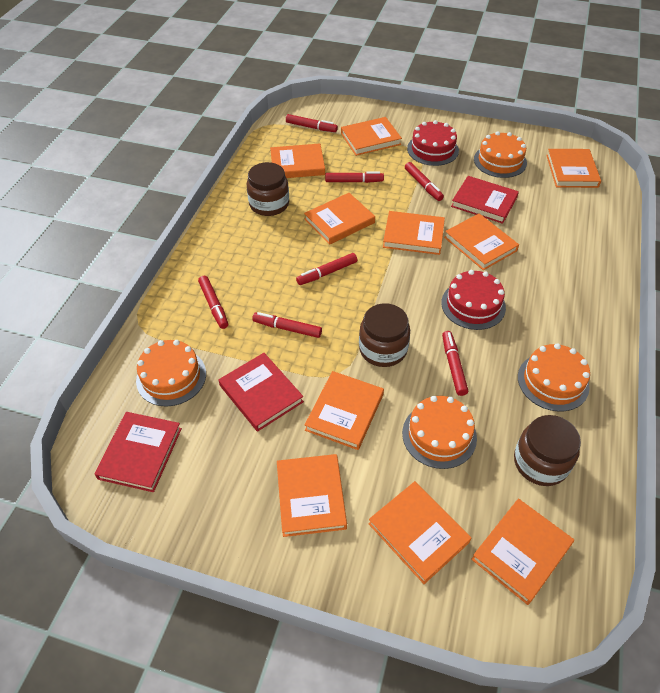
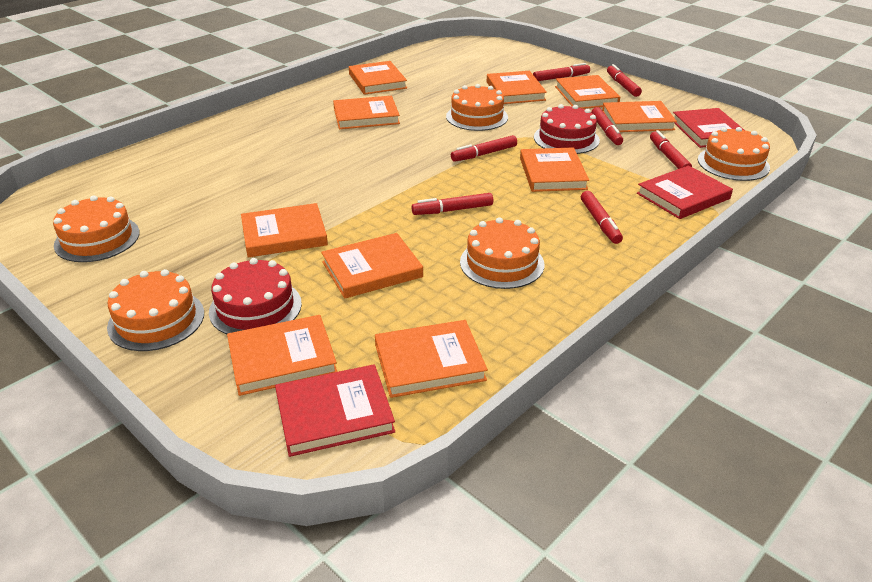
brown jar: [246,162,289,216] [359,303,410,367] [514,415,581,486] = 3 -> none = 0
orange cake: [136,340,206,407] [402,396,477,469] [474,131,527,178] [518,343,590,412] = 4 -> [53,195,140,262] [107,269,204,351] [446,84,508,131] [460,217,544,289] [698,127,770,181] = 5

